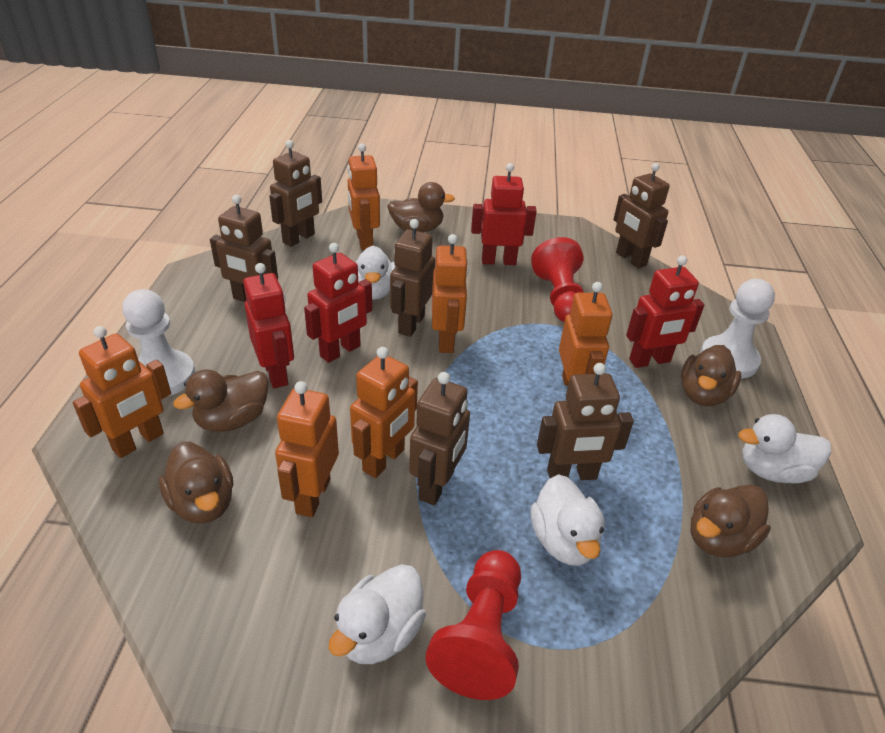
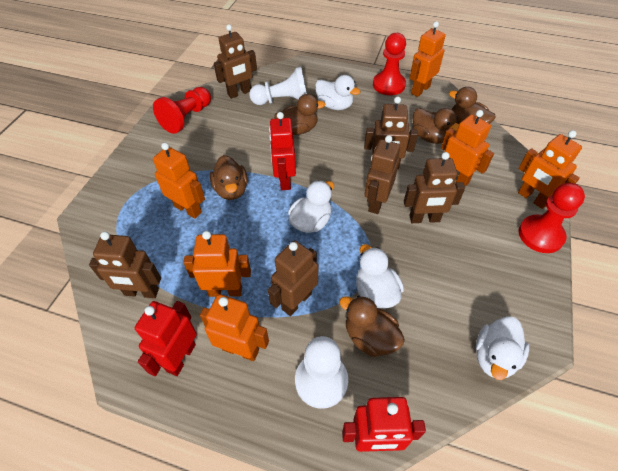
red pawn: [425,550,521,700] [531,237,584,322] = 2 -> [153,87,211,134] [373,33,406,95] [519,183,585,253] = 3
red robot: [243,263,294,388] [304,243,372,363] [471,163,537,265] [626,256,704,368] = 4 -> [135,301,197,376] [269,112,296,190] [342,397,426,452] = 3

